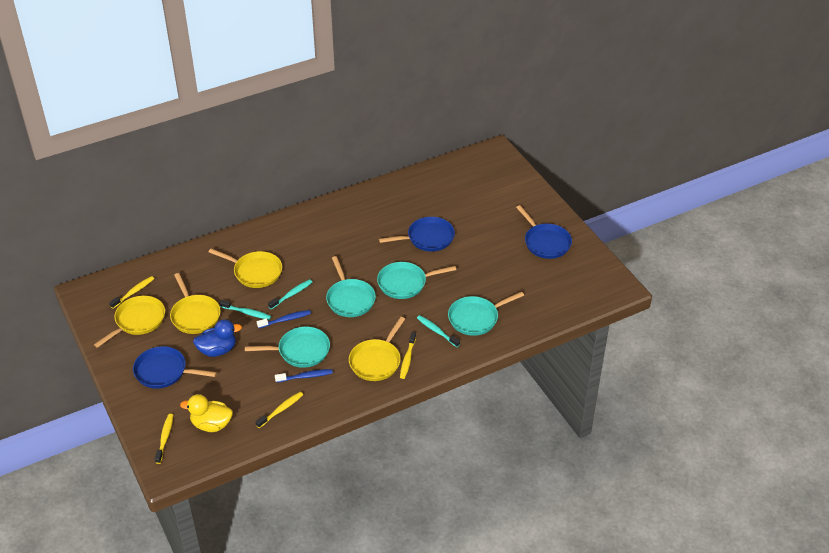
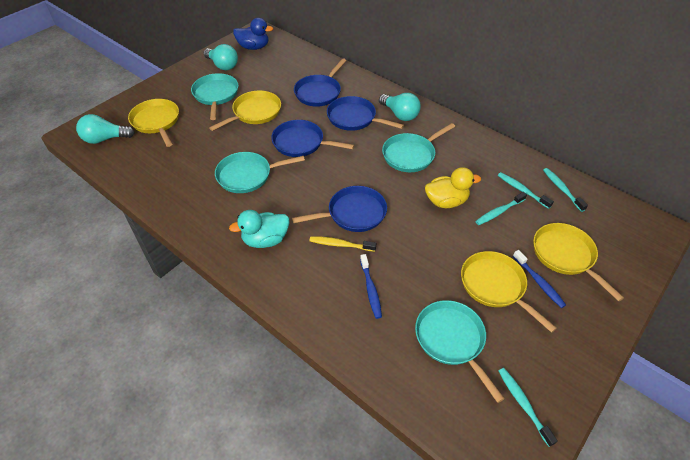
blue pan: [133,346,217,389] [379,217,455,251] [516,205,572,259] = 3 -> [271,120,354,157] [292,186,387,232] [294,58,347,107] [327,96,404,131] = 4
turquoise duck: none = 0 -> [229,210,289,248] = 1
turquoise light bulb: none = 0 -> [76,114,135,144] [204,44,238,70] [379,93,421,121] = 3
turquoise toothbrush: [219,300,271,320] [268,279,312,309] [417,315,460,347] = 3 -> [475,192,527,225] [498,172,554,209] [499,368,558,447] [543,168,588,212] = 4
yellow toothbrush: [109,276,154,309] [155,414,173,464] [256,392,304,428] [400,332,416,379] = 4 -> [309,236,376,252] = 1

